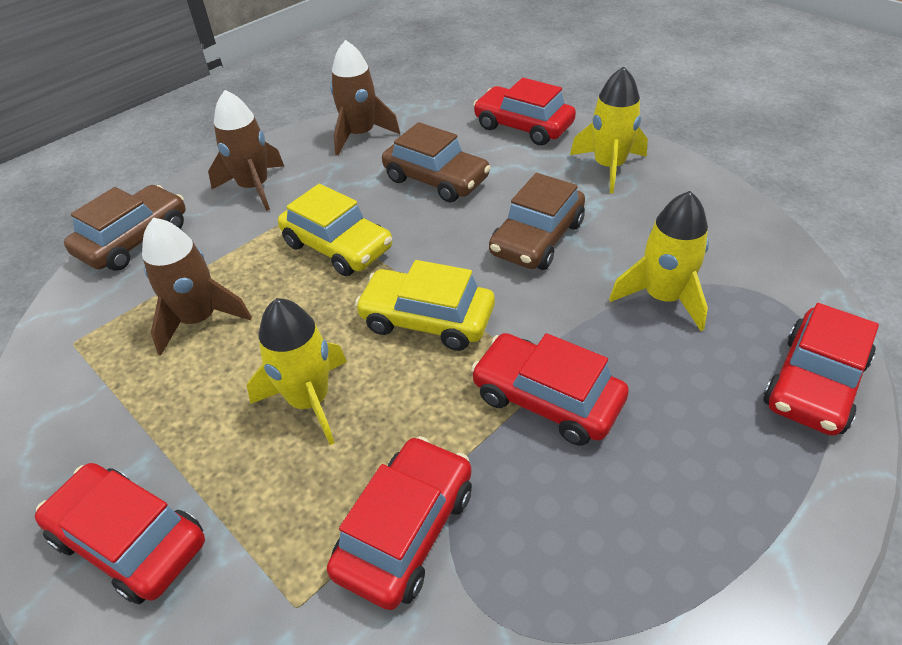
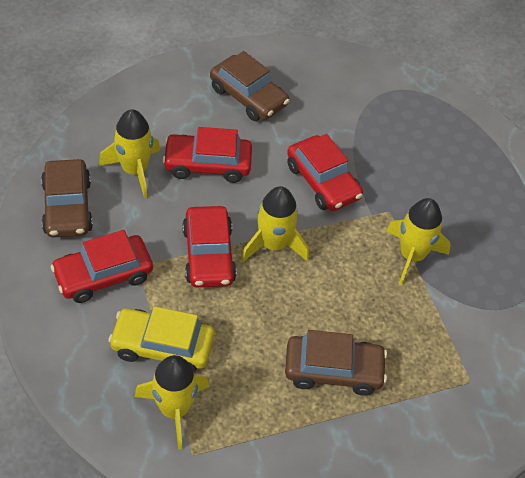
brown rocket: [142,217,252,355] [208,90,284,211] [330,40,400,156] = 3 -> none = 0
red car: [35,463,205,604] [327,436,472,610] [471,333,629,446] [473,78,576,146] [763,303,879,436] = 5 -> [51,230,153,303] [162,127,252,183] [182,206,237,287] [287,134,363,211] = 4
yellow car: [278,184,392,276] [355,260,495,351] = 2 -> [108,306,214,373] = 1
yellow rocket: [247,298,347,445] [570,66,648,193] [609,191,709,331] = 3 -> [99,109,161,198] [135,355,209,450] [241,186,309,262] [386,198,451,285] = 4

